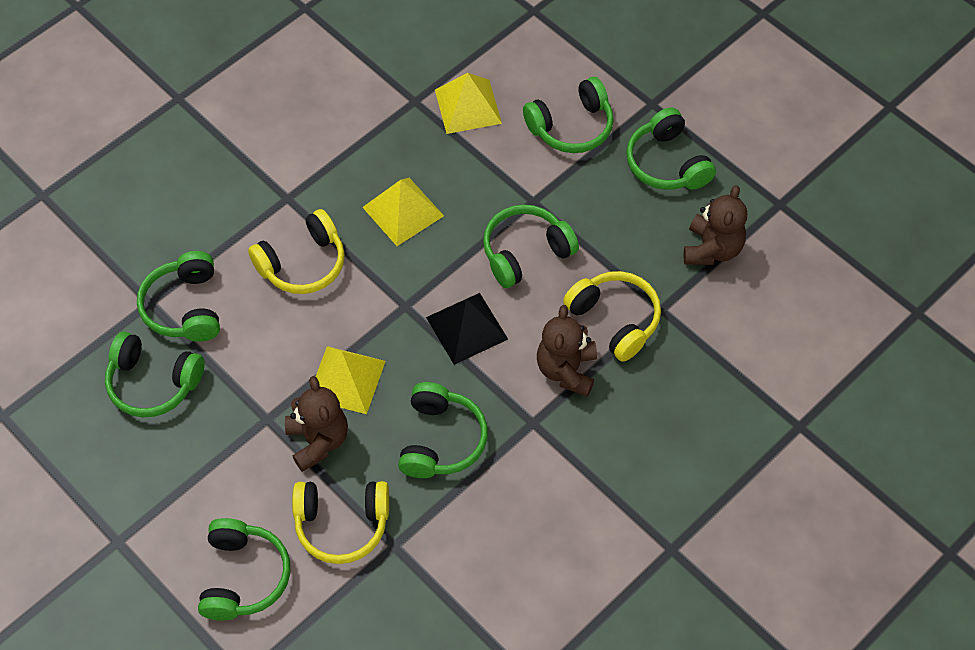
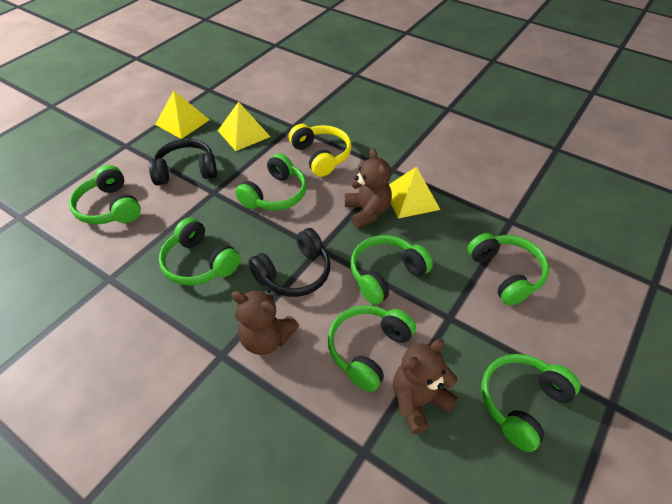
black headphones: none = 0 -> [149,139,217,185] [249,228,330,297] = 2
black pyramid: [426,293,508,365] = 1 -> none = 0
yellow headphones: [248,209,345,294] [292,481,389,564] [563,271,661,362] = 3 -> [289,124,352,177] = 1

